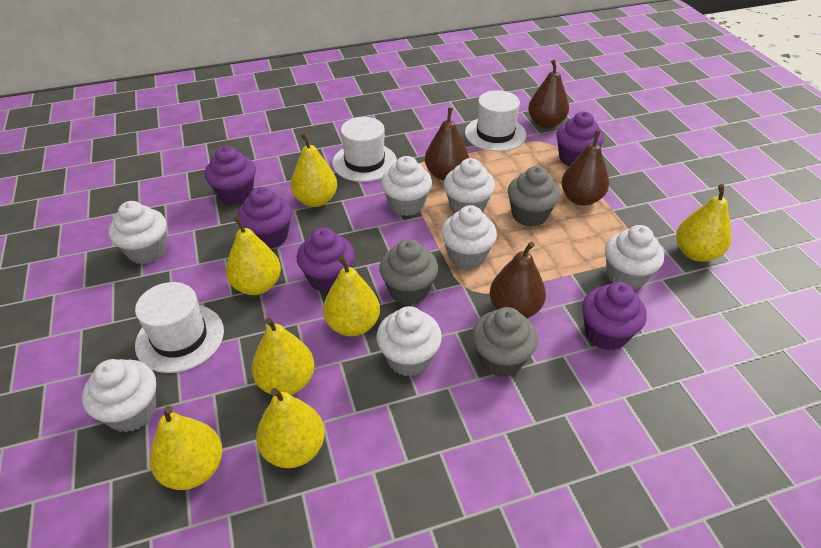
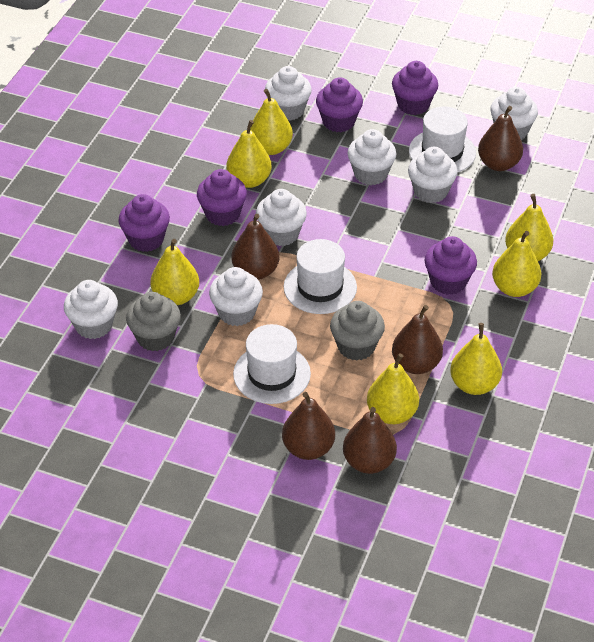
brown pear: [425,108,469,180] [490,242,546,318] [528,60,569,128] [561,131,609,206] = 4 -> [231,214,279,280] [282,392,335,460] [343,407,397,474] [392,305,443,374] [478,106,523,171] = 5
grey cupcake: [379,239,438,305] [472,307,538,377] [508,166,560,227] = 3 -> [126,292,181,351] [330,301,385,360] = 2

